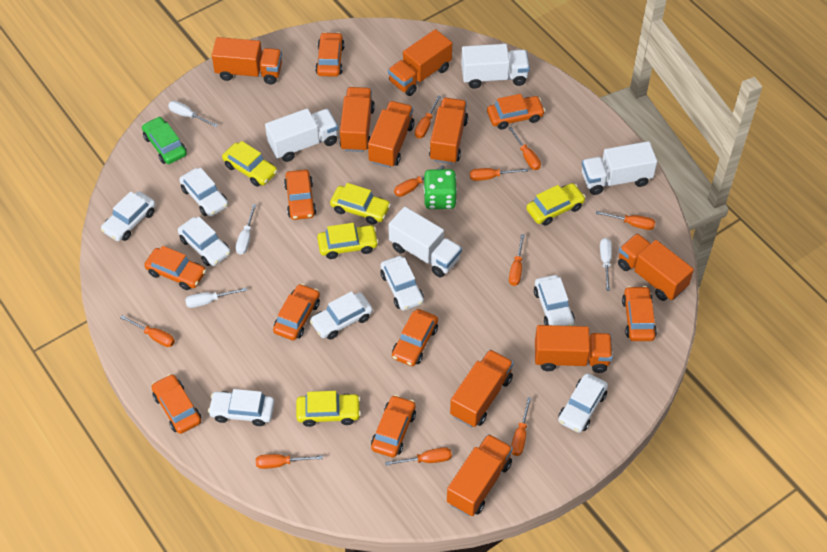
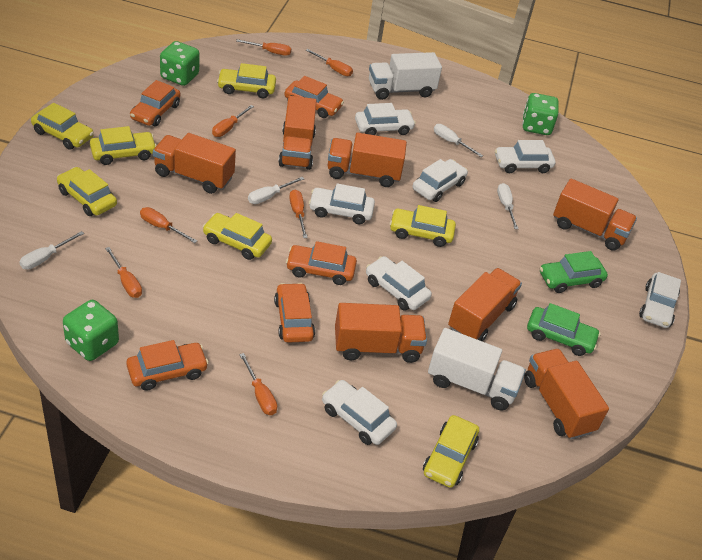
green car: [142,117,187,164] = 1 -> [527,303,600,356] [540,251,608,293] = 2
green dice: [424,169,457,209] = 1 -> [63,300,119,361] [160,41,200,86] [522,93,559,135] = 3
orange car: [144,246,206,290] [152,374,201,434] [273,284,320,340] [284,170,316,220] [315,32,345,77] [371,395,416,458] [392,309,438,366] [487,94,545,130] [622,286,657,341] = 9 -> [126,340,209,391] [130,80,181,126] [274,283,315,343] [284,76,344,118] [286,241,357,285] = 5
orange screwdriver: [120,315,175,347] [256,454,323,469] [385,447,452,466] [394,165,445,197] [415,95,441,139] [470,168,528,181] [509,127,541,170] [509,234,525,286] [511,397,531,456] [595,211,655,230] = 10 -> [105,247,142,298] [140,207,197,243] [212,105,254,137] [236,39,291,56] [239,353,277,415] [289,190,308,238] [306,49,353,76] = 7
orange truck: [212,37,282,84] [339,87,375,152] [368,101,414,168] [388,29,452,96] [429,98,468,164] [447,434,513,516] [450,349,514,427] [535,325,613,373] [618,233,694,301] = 9 -> [153,133,236,194] [278,96,316,170] [328,133,407,187] [335,303,427,363] [448,268,522,341] [524,349,609,440] [553,179,637,251] = 7
white car: [101,191,156,241] [178,217,231,266] [179,168,228,217] [208,389,274,426] [310,291,373,339] [380,256,424,311] [534,275,575,326] [558,373,608,433] = 8 -> [309,183,375,224] [322,380,397,445] [355,103,416,135] [366,256,432,311] [413,159,468,202] [495,140,555,173] [639,272,681,328] = 7
white truck: [265,108,338,162] [389,207,462,277] [461,44,530,89] [582,141,657,195] = 4 -> [369,52,442,100] [428,328,526,410] = 2
yellow car: [222,141,277,187] [296,391,361,427] [317,223,379,259] [330,183,391,225] [526,183,586,226] = 5 -> [31,103,94,150] [57,167,117,216] [90,126,157,165] [202,213,272,260] [217,63,276,98] [390,205,456,247] [423,415,479,488] = 7

